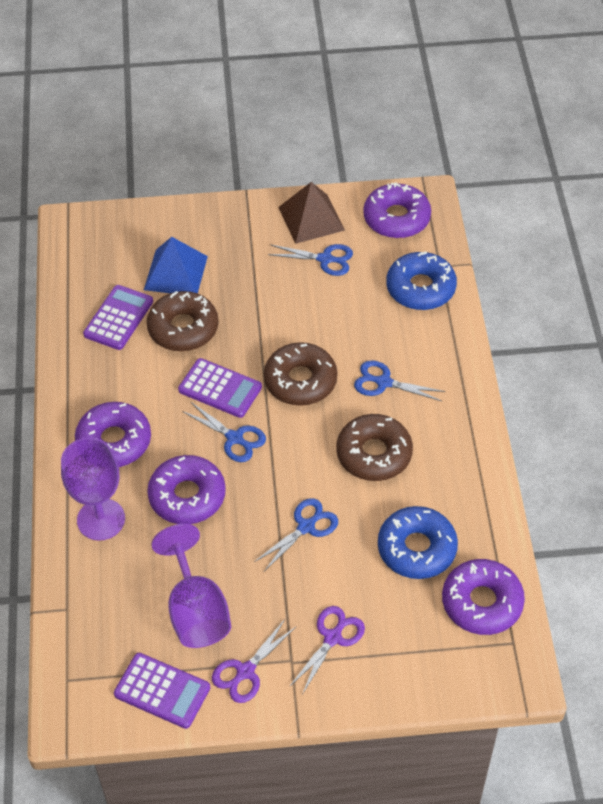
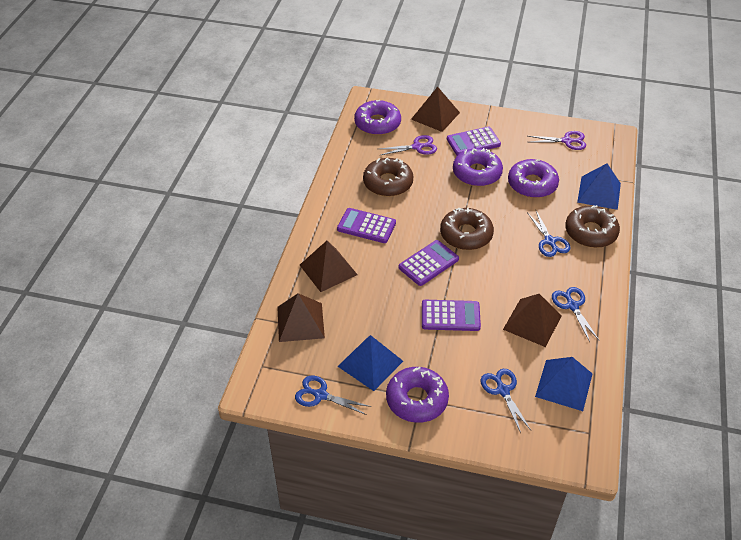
blue donut: [378,506,458,579] [386,251,457,310] = 2 -> none = 0
blue pyramid: [144,237,208,293] = 1 -> [338,335,403,391] [535,357,592,411] [577,163,621,210] = 3
brown pyramid: [278,182,345,244] = 1 -> [277,293,325,342] [300,241,358,292] [411,87,460,132] [503,294,562,347] = 4
purple calculator: [83,285,153,350] [114,653,210,729] [178,358,262,418] = 3 -> [337,208,396,243] [398,240,459,286] [422,300,481,331] [447,126,501,156] = 4
purple goblet: [61,438,125,541] [151,524,231,648] = 2 -> none = 0

